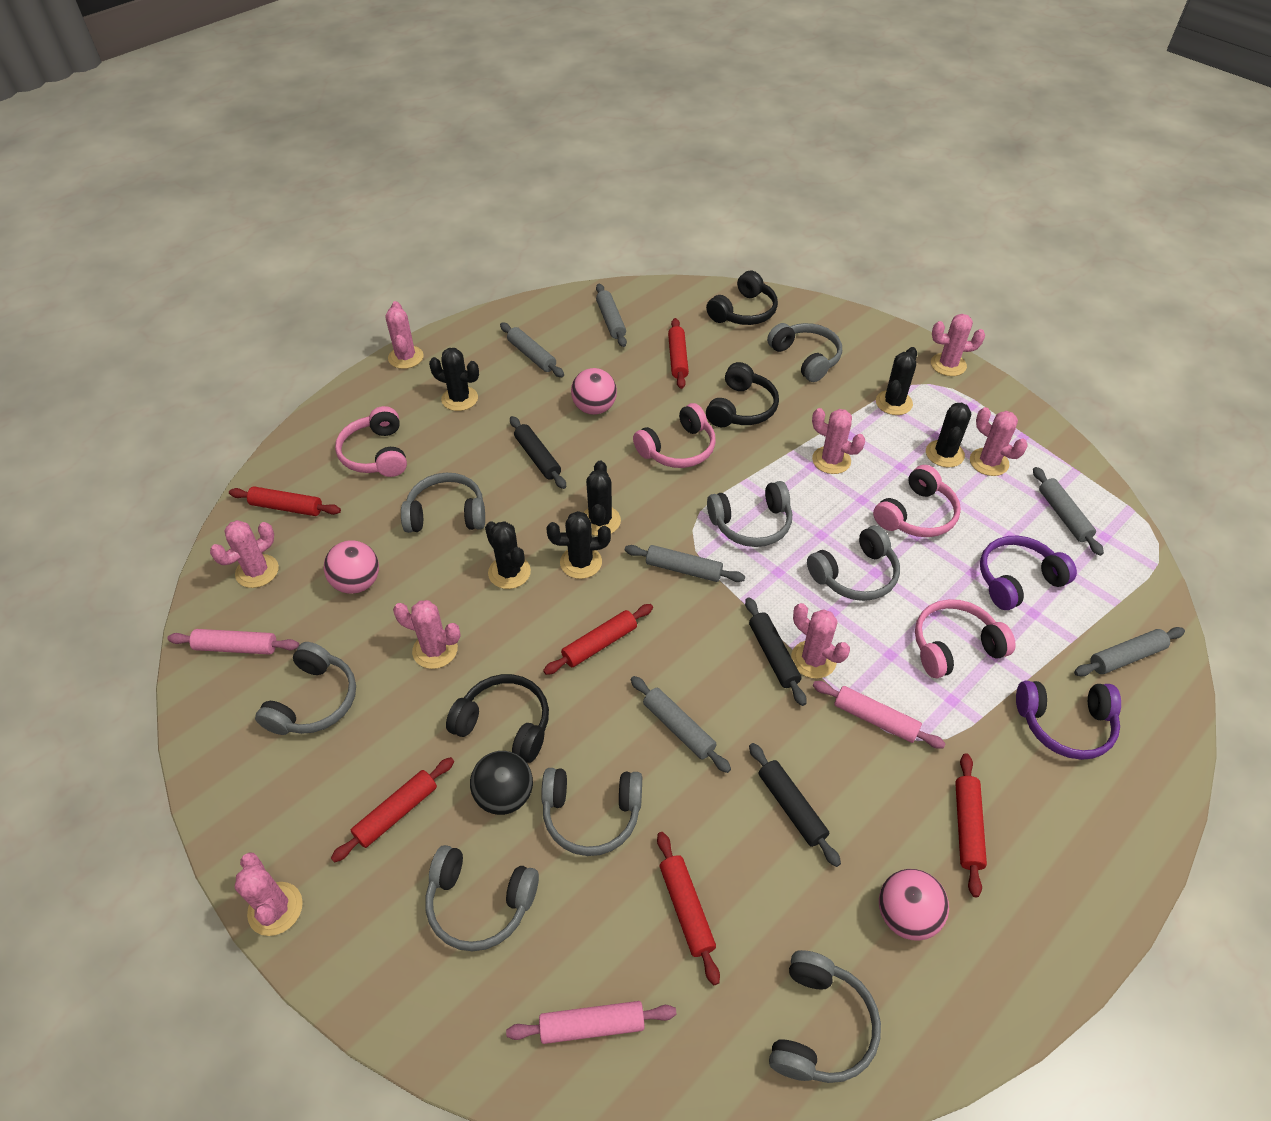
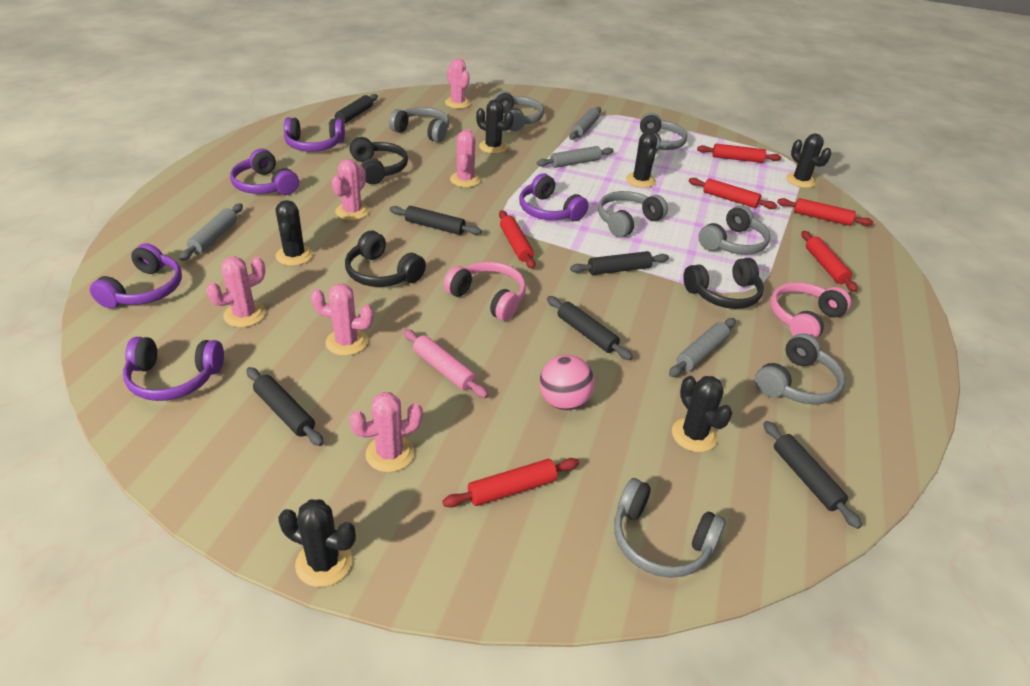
black ball: [470,751,533,815] = 1 -> none = 0
black rolling pin: [510,416,566,489] [745,597,807,706] [749,743,841,867] = 3 -> [246,367,324,446] [329,94,378,125] [390,206,482,235] [547,296,633,360] [570,251,669,275] [763,421,862,529] = 6
grey headphones: [255,642,356,735] [401,473,485,533] [425,845,539,951] [541,768,642,856] [707,481,792,547] [767,323,842,382] [769,950,881,1083] [807,525,900,601] = 8 -> [389,107,450,143] [493,91,544,131] [598,191,668,238] [614,478,726,578] [639,113,687,152] [698,205,770,255] [755,333,845,405] = 7
grey rolling pin: [500,323,564,377] [596,284,627,347] [625,545,745,582] [631,676,731,773] [1033,467,1104,556] [1074,627,1185,677] = 6 -> [179,203,243,261] [537,146,613,168] [569,107,601,140] [669,318,736,377] = 4
pink ball: [324,540,379,594] [571,368,617,415] [879,869,949,941] = 3 -> [539,355,595,410] = 1
pink cactus: [210,520,279,588] [235,852,303,936] [385,301,424,369] [393,600,461,669] [791,603,850,679] [812,408,865,474] [931,314,985,376] [970,407,1028,476] = 8 -> [206,256,266,327] [311,284,374,356] [331,159,369,220] [349,392,423,472] [445,59,471,109] [450,129,481,187] = 6
pink headphones: [335,406,407,477] [633,403,716,468] [873,465,961,537] [915,599,1016,678] = 4 -> [444,262,526,321] [770,282,851,339] = 2
pink rolling pin: [167,629,299,655] [506,1001,677,1044] [813,681,946,749] = 3 -> [403,329,488,398] = 1
purple headphones: [980,536,1077,610] [1016,681,1121,760] = 2 -> [90,243,182,309] [123,337,224,401] [230,149,299,195] [284,117,345,152] [519,173,589,221] = 5

